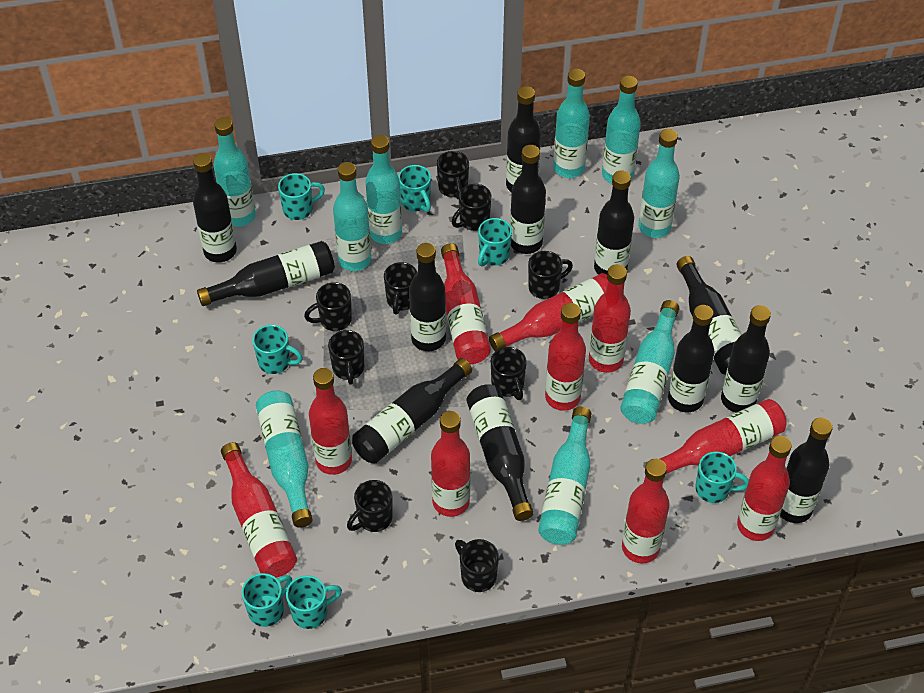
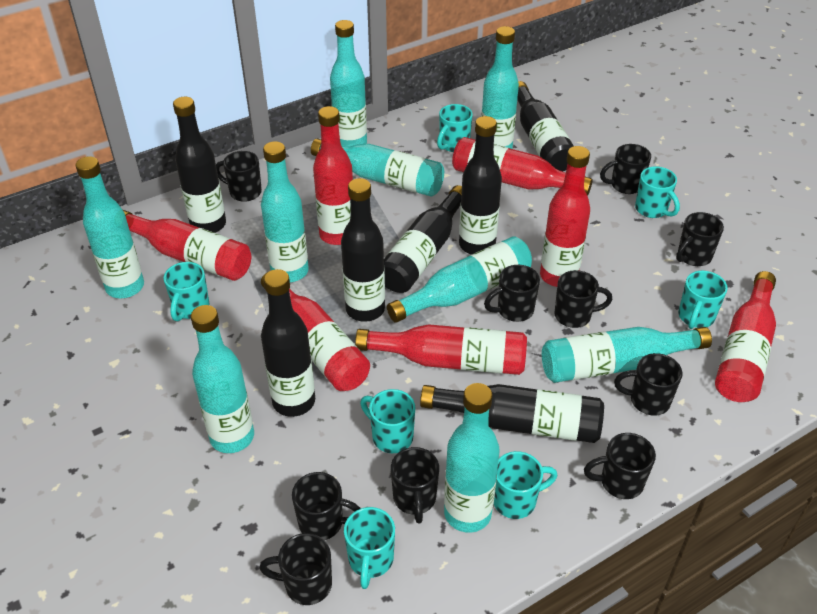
black bottle: [193,153,237,262] [197,241,335,306] [352,358,472,463] [409,243,446,351] [467,384,533,521] [506,86,541,193] [510,145,546,254] [594,170,634,275] [668,305,715,412] [676,256,742,375] [721,305,771,413] [780,417,832,523] = 12 -> [173,97,226,233] [261,269,315,417] [341,178,385,322] [384,185,462,293] [420,384,604,443] [459,116,502,255] [517,81,574,171] = 7
black mug: [304,282,352,331] [328,330,364,385] [347,480,393,532] [384,262,418,314] [437,151,469,200] [452,184,492,231] [455,539,499,592] [491,347,527,400] [528,251,573,299] = 9 -> [216,151,262,202] [259,533,332,605] [292,472,361,540] [391,447,439,524] [484,265,540,322] [555,270,613,328] [584,433,656,499] [600,144,651,194] [614,353,683,415] [676,212,724,266] = 10
red bottle: [221,442,297,578] [309,368,352,475] [431,411,470,517] [441,243,491,364] [489,273,608,351] [545,303,586,411] [589,264,631,373] [622,459,669,563] [660,399,787,474] [737,436,792,541] = 10 -> [123,210,251,281] [261,272,370,391] [313,106,353,245] [355,324,527,375] [452,137,593,196] [540,146,590,287] [715,271,776,402] = 7

